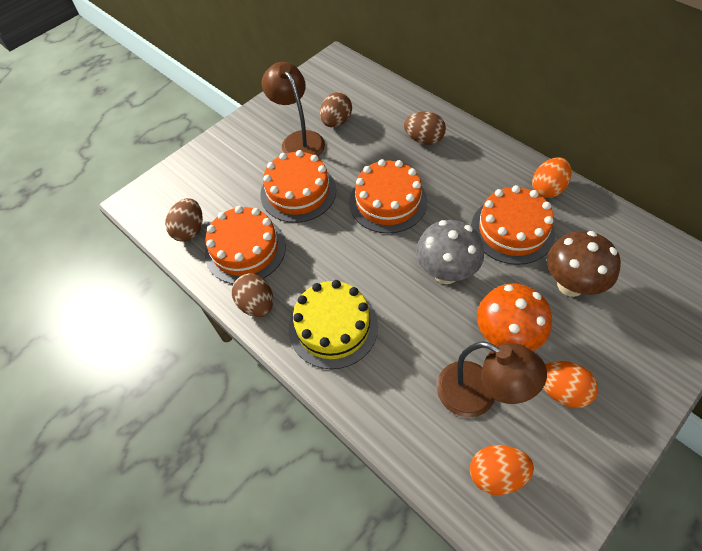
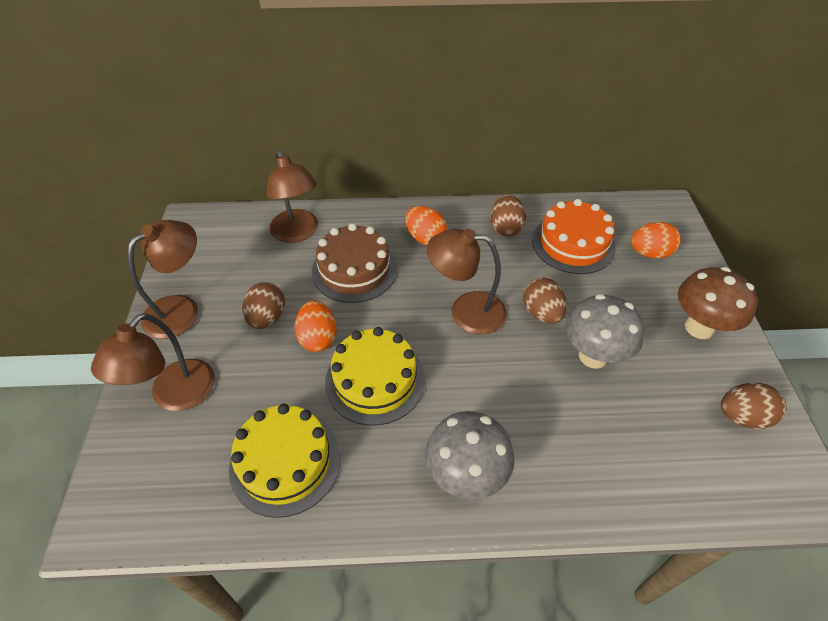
brown cake: none = 0 -> [312,223,397,303] = 1
brown lamp: [262,62,325,156] [437,341,547,418] = 2 -> [91,313,215,411] [127,220,198,339] [267,150,318,243] [427,229,507,335] = 4
grey mushroom: [416,220,484,284] = 1 -> [425,411,514,500] [566,294,644,369] = 2
orange cake: [205,206,286,284] [260,150,336,223] [349,159,427,233] [471,185,555,265] = 4 -> [532,199,616,274] = 1
orange mushroom: [477,284,552,351] = 1 -> none = 0
yellow cake: [289,280,378,369] = 1 -> [229,403,341,518] [325,327,425,425] = 2

